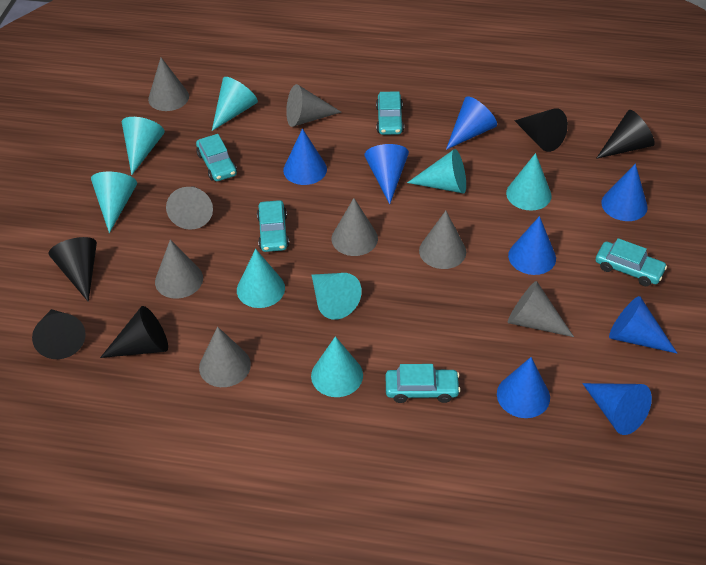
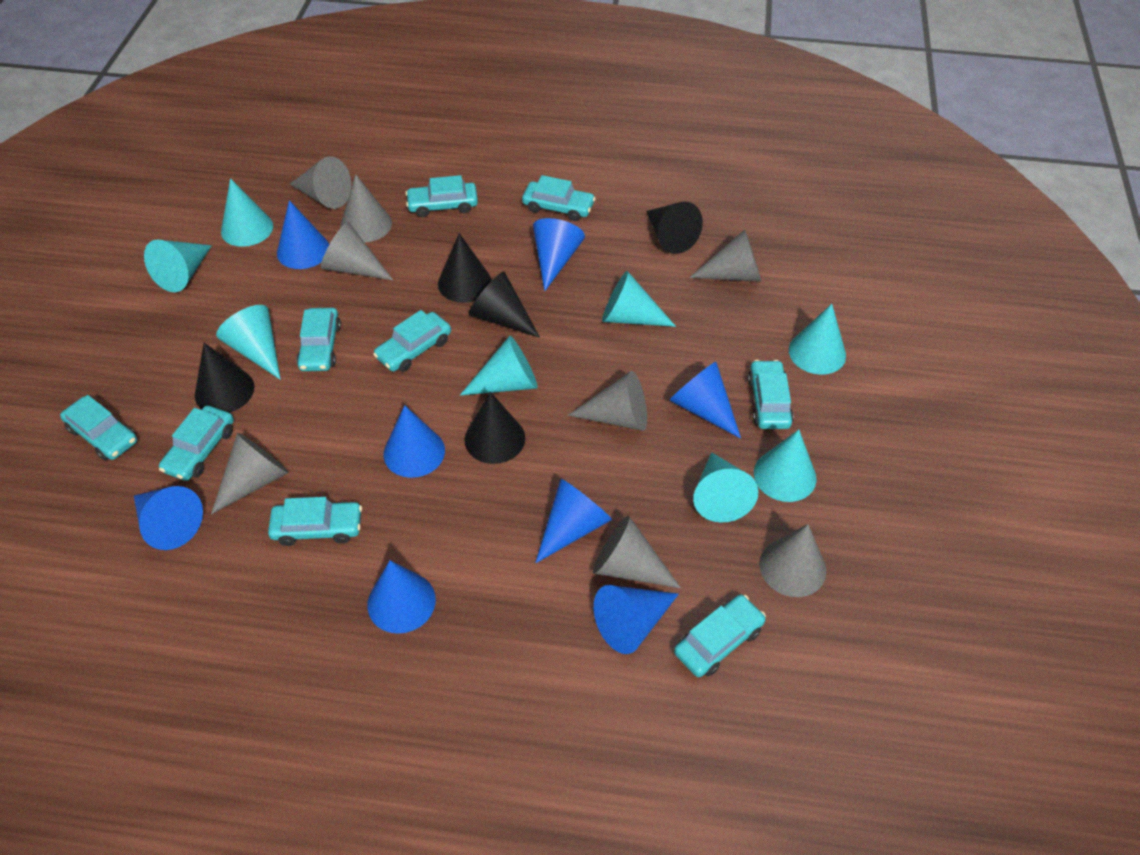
turquoise car: [196,134,237,181] [257,200,289,252] [376,92,404,135] [386,364,461,403] [596,238,667,286] = 5 -> [60,395,137,461] [159,406,234,481] [268,497,362,546] [297,308,341,371] [373,310,451,372] [405,175,478,217] [522,175,596,221] [674,595,766,677] [747,360,793,429] = 9

